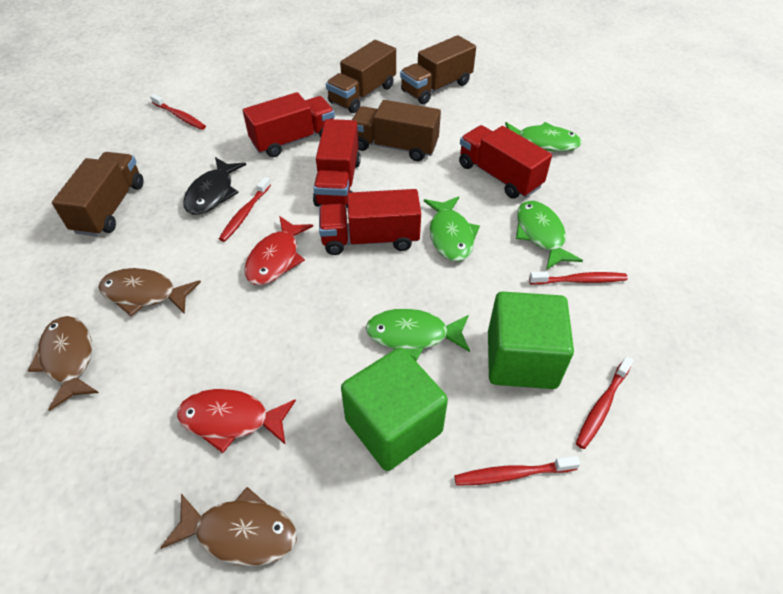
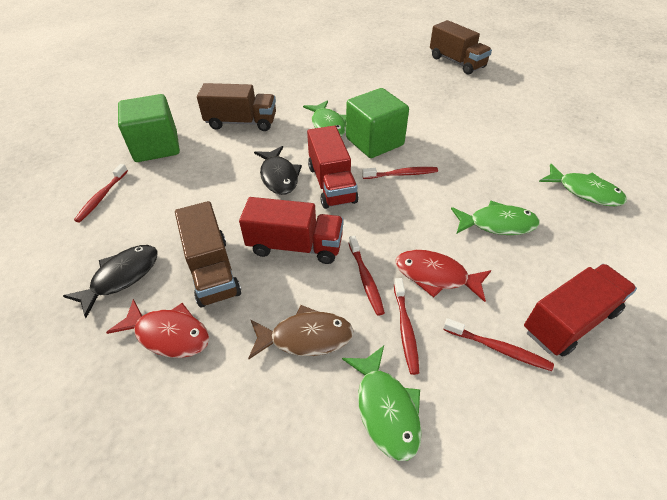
black fish: [183,157,246,215] = 1 -> [63,245,158,318] [254,146,302,195] = 2
brown fish: [28,316,99,411] [98,268,201,316] [160,487,297,566] = 3 -> [248,305,354,359] = 1
brown truck: [52,152,144,237] [326,40,396,113] [352,100,441,161] [400,35,476,104] = 4 -> [175,201,241,307] [197,83,276,131] [430,20,492,75] = 3
red truck: [243,92,335,157] [313,119,361,208] [319,189,421,255] [459,125,552,199] = 4 -> [239,197,344,264] [307,125,358,209] [524,264,637,357] = 3

